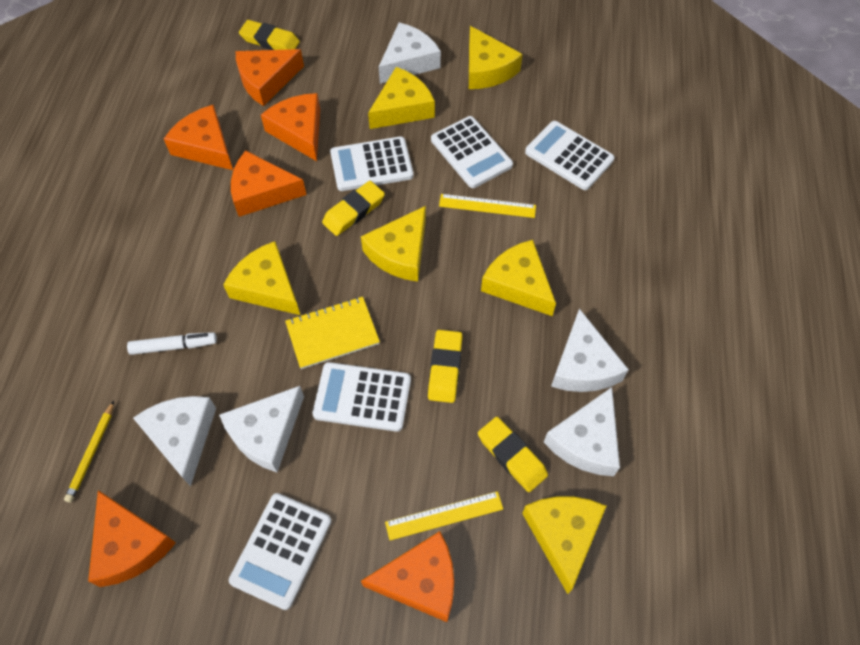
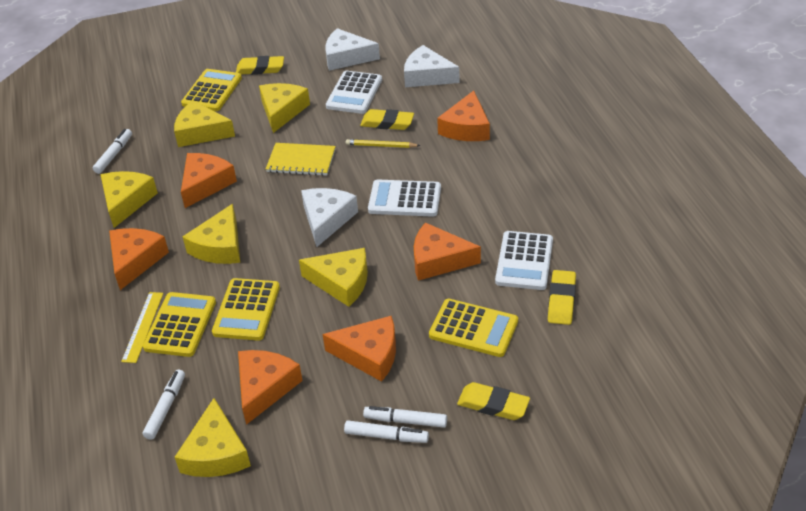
white calculator: [229,493,332,610] [312,362,411,432] [330,137,414,191] [431,116,513,188] [525,121,614,190] = 5 -> [326,71,382,114] [368,180,441,217] [495,231,553,290] = 3
white cheese: [133,396,216,486] [219,386,304,472] [379,22,441,84] [544,387,620,476] [551,308,629,392] = 5 -> [301,188,358,247] [325,28,380,71] [404,45,460,87] = 3
white marker: [127,332,217,355] = 1 -> [93,129,132,174] [143,370,185,440] [344,420,429,443] [363,406,447,428] = 4
yellow calculator: none = 0 -> [143,292,216,357] [181,69,242,111] [212,278,280,341] [429,299,518,357] = 4
yellow ruler: [385,491,503,540] [439,194,536,218] = 2 -> [121,292,164,363] = 1

